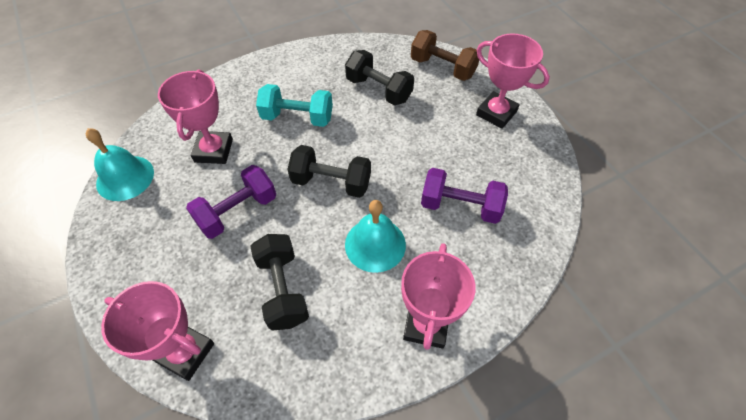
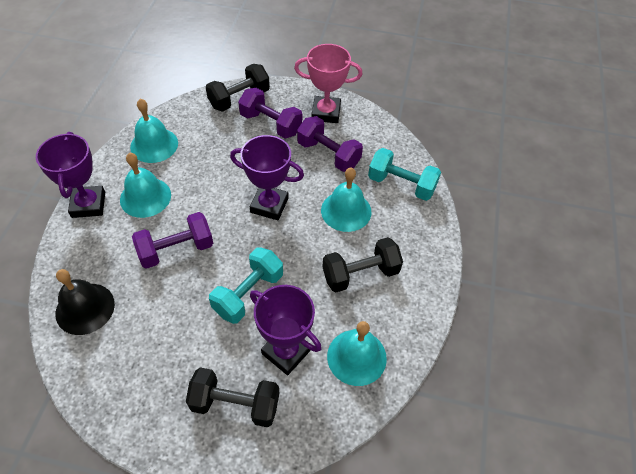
black bell: none = 0 -> [56,269,115,335] = 1
brown dumbbell: [411,30,479,81] = 1 -> none = 0
pink trophy: [101,281,214,381] [158,70,233,164] [401,243,476,350] [476,34,550,129] = 4 -> [294,44,362,123] = 1
purple dumbbell: [186,165,276,239] [421,168,508,224] = 2 -> [132,212,213,269] [238,88,302,139] [297,116,363,172] = 3
purple trophy: none = 0 -> [36,132,105,218] [230,135,304,220] [250,285,322,375] = 3
turquoise bell: [86,128,154,201] [345,200,406,273] = 2 -> [120,153,171,218] [130,99,178,163] [321,167,371,232] [327,321,387,386] = 4
turquoise dumbbell: [256,84,333,127] = 1 -> [209,247,283,324] [368,148,441,201] = 2

